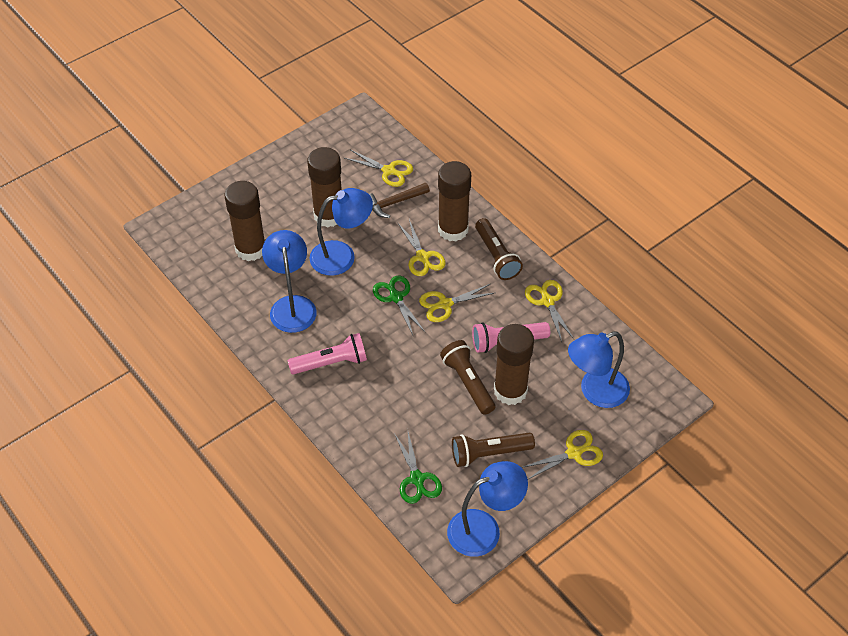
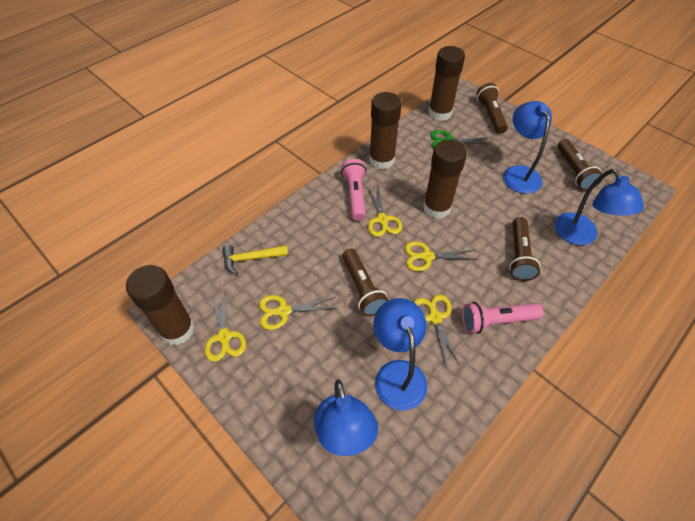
brown flashlight: [440,340,496,415] [452,432,535,467] [475,218,523,280] = 3 -> [342,249,389,316] [476,83,508,134] [509,217,541,281] [558,139,603,190] = 4
brown hammer: [369,183,430,218] = 1 -> none = 0
green scissors: [373,276,425,335] [394,432,442,504] = 2 -> [430,130,489,149] = 1
yellow hammer: none = 0 -> [223,245,288,274] = 1

